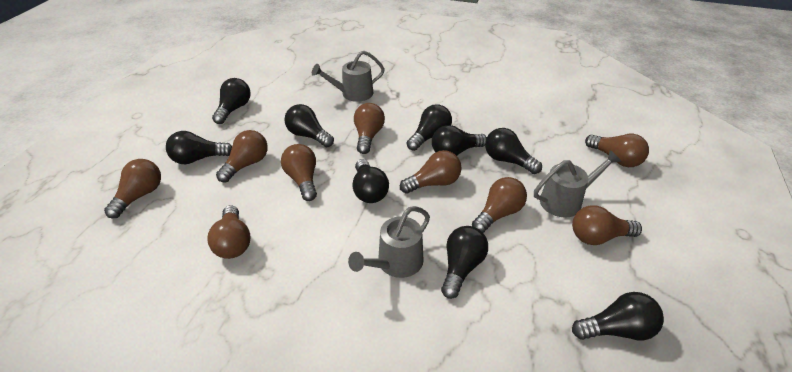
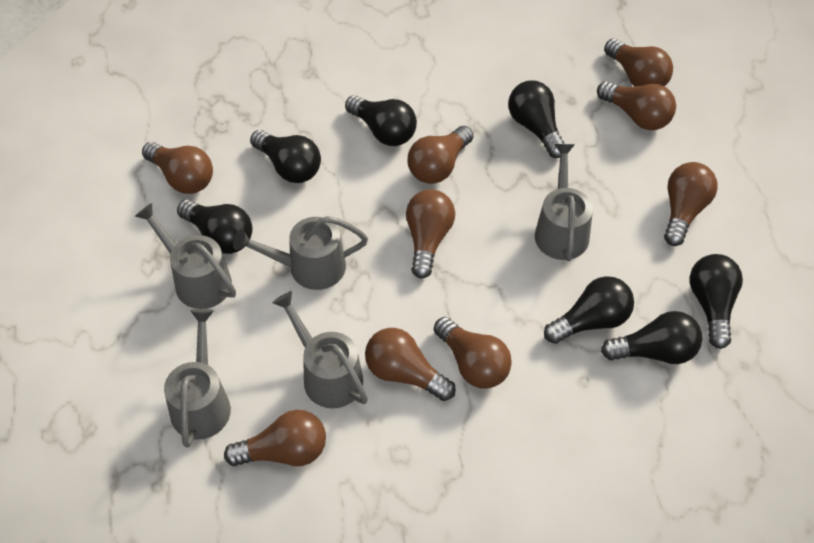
black light bulb: [166,131,232,164] [212,78,251,124] [284,104,334,147] [353,159,389,203] [407,104,452,151] [432,125,487,156] [441,226,488,299] [485,128,542,174] [572,292,664,340] = 9 -> [177,199,252,254] [250,130,321,183] [345,95,417,146] [508,80,564,158] [544,276,634,344] [601,311,702,364] [690,254,743,349] = 7
grey watering can: [312,51,385,102] [348,206,430,278] [534,150,621,217] = 3 -> [135,203,236,309] [164,309,231,447] [233,216,368,290] [272,291,368,408] [535,144,593,261] = 5

